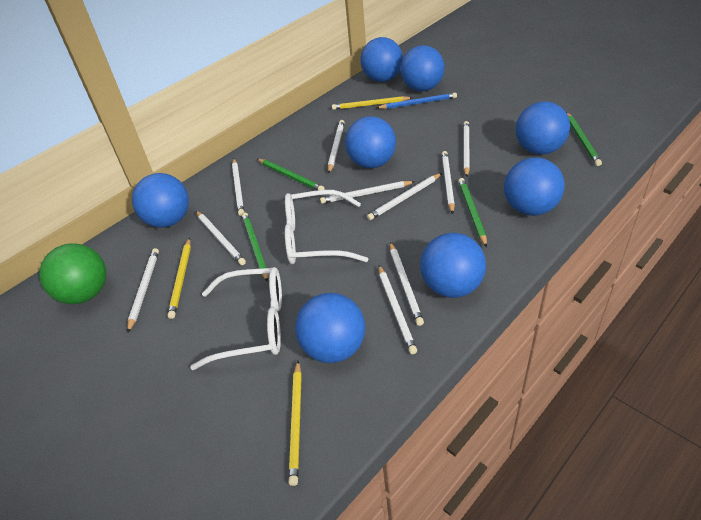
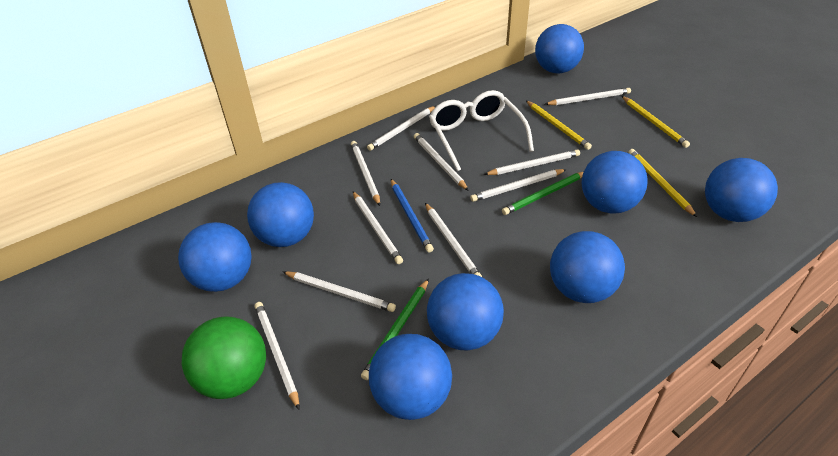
green pencil: [242,213,268,282] [257,159,325,190] [458,178,487,247] [566,112,602,166] = 4 -> [361,278,429,380] [502,172,583,215] = 2
white glasses: [190,267,282,370] [285,190,368,264] = 2 -> [429,90,534,171] = 1

